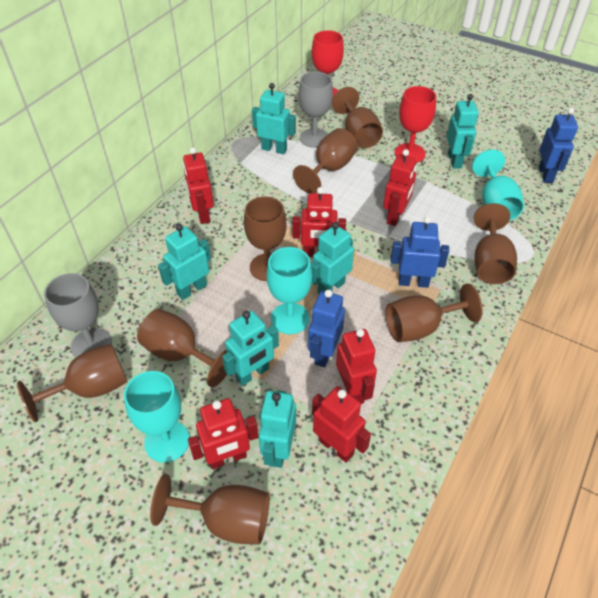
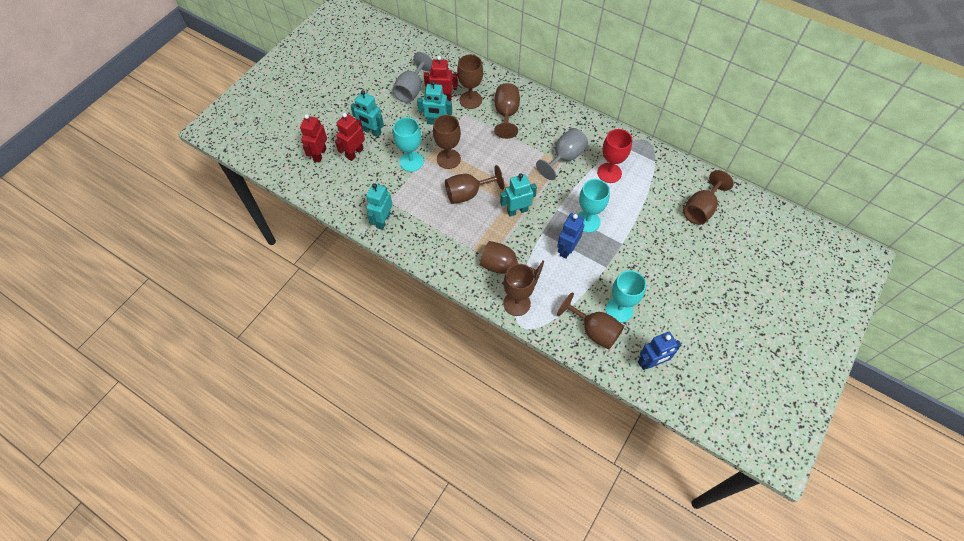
blue robot: [308,289,345,367] [391,216,449,288] [539,108,578,183] = 3 -> [557,213,584,259] [638,332,681,370] = 2
red goblet: [312,30,344,96] [395,86,436,163] = 2 -> [597,129,632,183] = 1
red robot: [183,147,214,224] [188,398,259,469] [292,187,346,257] [312,386,371,463] [336,329,377,404] [383,149,417,226] = 6 -> [300,114,327,163] [335,113,365,161] [424,56,458,101] = 3
turquoise robot: [158,224,211,300] [222,311,279,386] [252,83,296,154] [259,390,296,468] [311,222,354,294] [446,94,479,169] = 6 -> [351,90,384,137] [366,183,393,230] [417,81,452,125] [500,173,537,217] = 4

